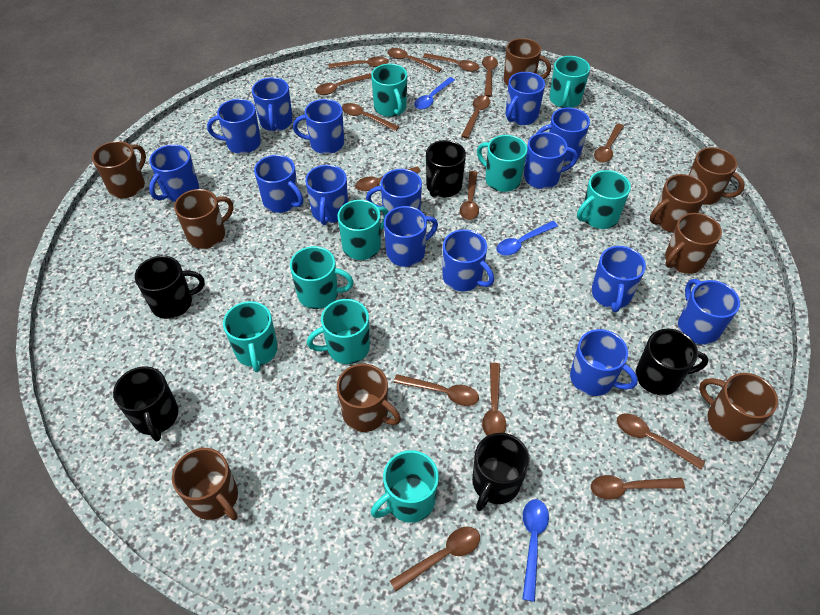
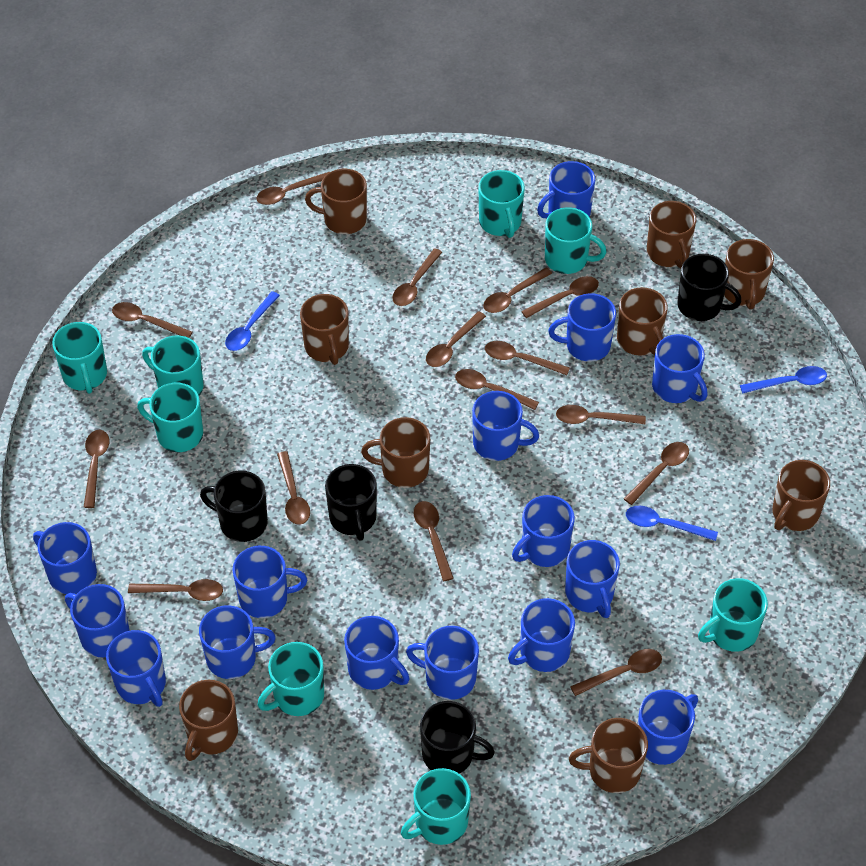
black mug: [113,366,179,442] [135,256,205,319] [426,140,466,197] [472,433,530,511] [636,329,709,395] = 5 -> [200,471,268,542] [325,464,377,541] [420,701,495,773] [677,254,742,321] = 4
turquoise mug: [223,301,278,372] [290,246,354,309] [307,299,370,364] [337,200,388,260] [371,64,407,117] [371,450,439,523] [477,135,527,192] [549,56,590,108] [577,170,631,229] = 9 -> [52,322,107,394] [137,383,203,452] [142,336,203,396] [257,642,324,716] [401,768,471,845] [479,170,525,238] [545,207,607,274] [698,578,768,652] = 8

